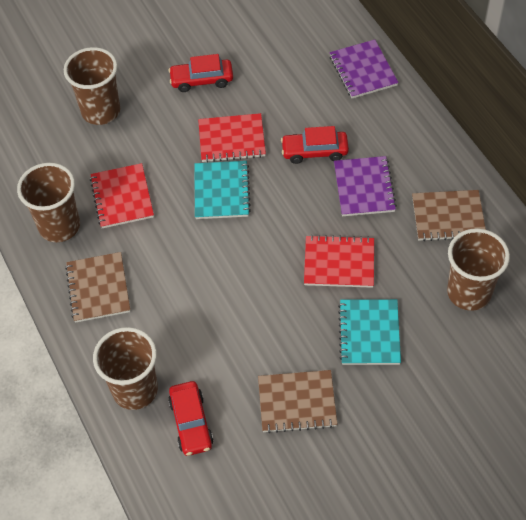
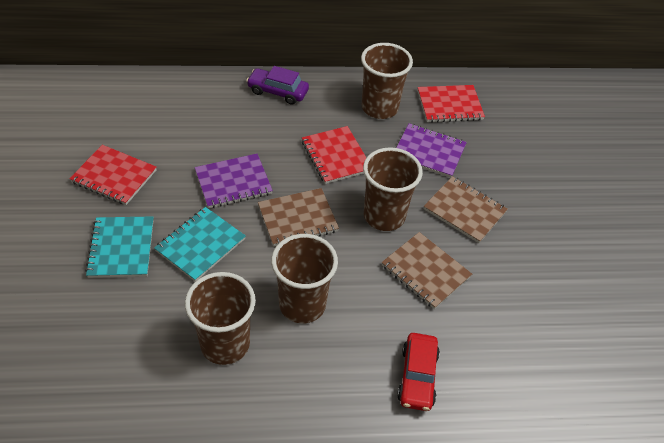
purple car: none = 0 -> [246,66,309,105] = 1
red car: [168,54,233,92] [168,381,214,456] [281,126,349,164] = 3 -> [397,333,440,411] = 1

